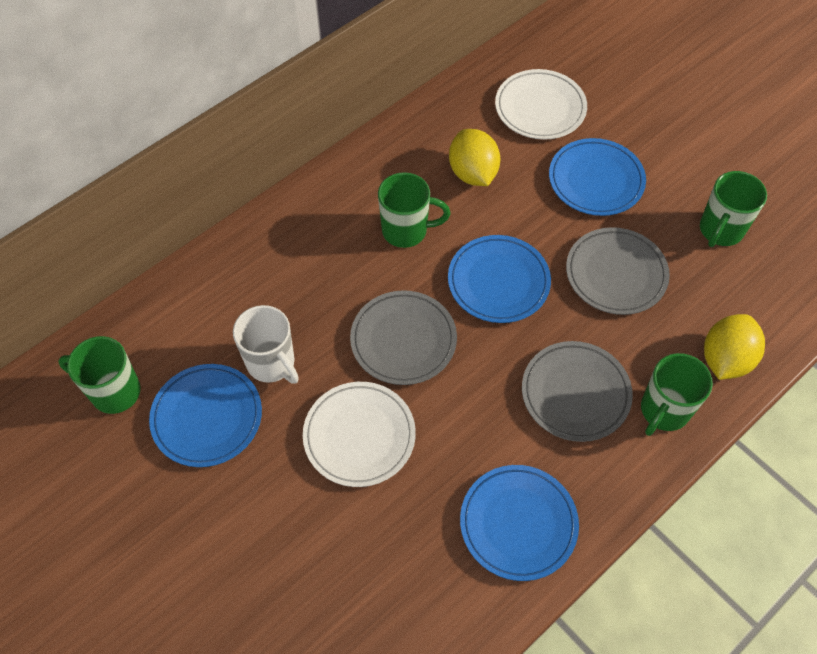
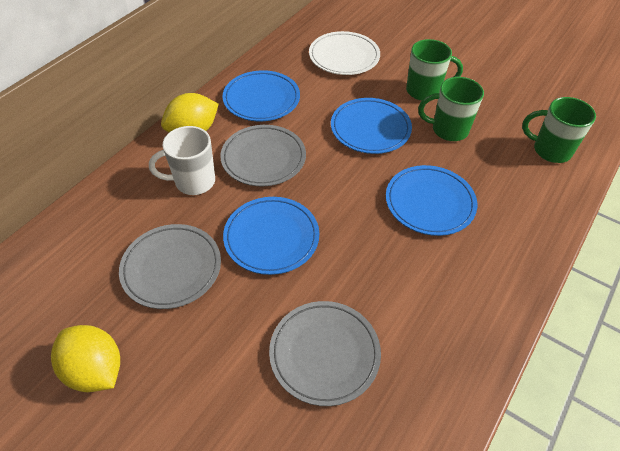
green mug: [58,336,141,414] [378,172,451,248] [641,353,713,436] [700,171,767,247] = 4 -> [406,39,463,101] [418,77,484,141] [522,97,596,163] = 3
white plate: [303,382,416,487] [495,69,587,140] = 2 -> [309,31,380,75] = 1

